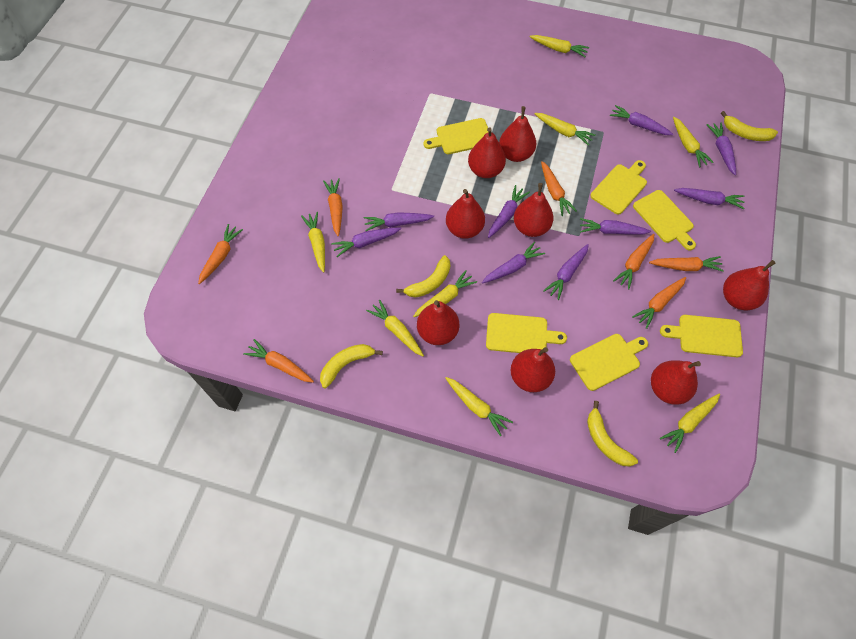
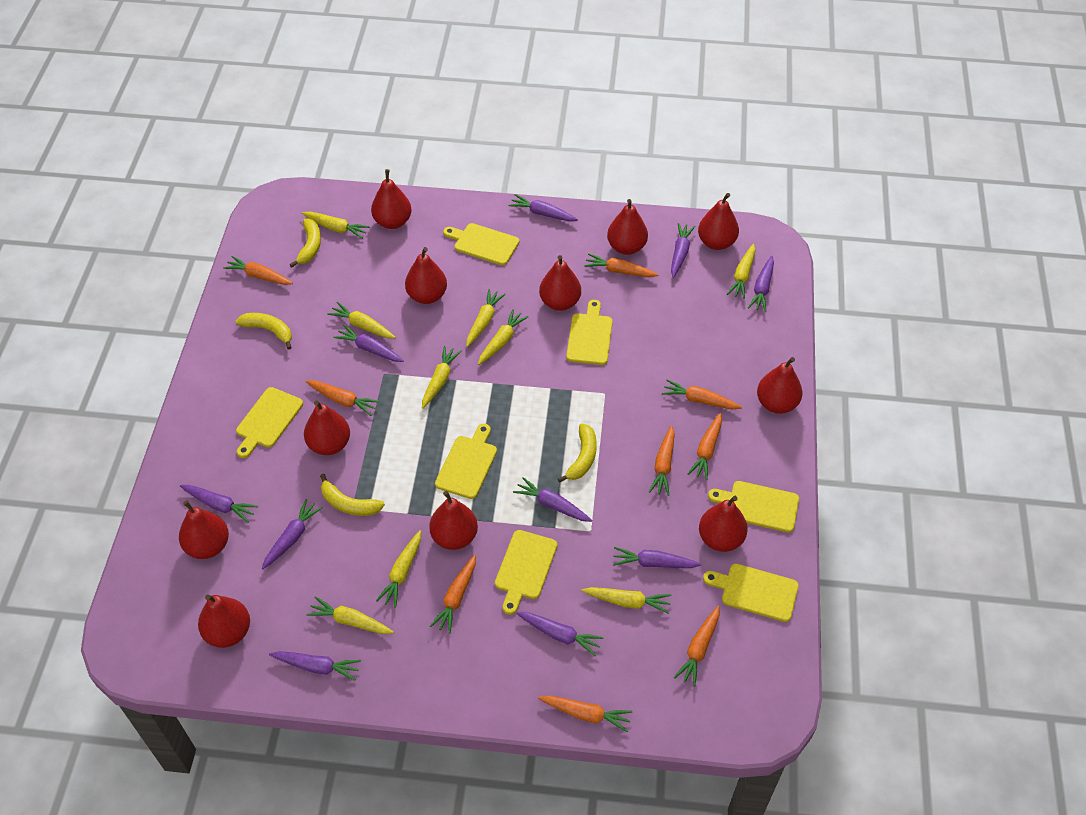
orange carrot: [198,224,243,284] [243,339,314,383] [323,178,343,236] [541,161,577,216] [613,234,655,290] [632,277,686,329] [649,256,724,272] = 7 -> [223,256,293,285] [306,380,380,416] [430,555,476,634] [538,696,633,732] [584,253,659,277] [649,425,675,496] [662,379,742,409] [674,606,719,687] [688,413,722,480] = 9
purple carrot: [331,227,401,257] [364,212,434,231] [482,241,545,283] [488,185,530,238] [543,244,589,300] [580,218,651,235] [610,105,673,135] [674,188,744,209] [707,123,736,175] = 9 -> [180,485,258,523] [262,499,323,569] [269,651,361,681] [334,325,404,362] [509,194,578,221] [513,477,592,522] [516,612,604,656] [613,547,701,568] [671,223,695,278] [748,256,774,312] = 10
red pear: [417,300,459,345] [446,189,485,239] [468,127,506,178] [499,106,536,162] [511,347,555,392] [514,183,553,237] [651,361,701,404] [723,260,775,310] = 8 -> [179,500,229,559] [198,595,250,648] [304,400,350,455] [371,169,412,229] [405,247,447,304] [429,491,478,550] [539,255,581,311] [607,199,648,255] [698,193,739,250] [699,496,748,552] [757,357,803,414] = 11
yellow carrot: [301,212,325,273] [366,299,424,356] [413,270,477,317] [445,377,513,436] [530,35,589,57] [534,113,596,146] [660,394,720,453] [673,117,714,167] = 8 -> [302,212,370,239] [306,596,394,634] [327,302,396,339] [376,530,421,608] [422,346,462,409] [466,289,506,347] [478,309,528,365] [581,587,672,614] [727,244,756,299] = 9
yellow cutting board: [423,118,488,154] [486,313,567,353] [570,334,648,391] [591,160,647,215] [633,190,696,250] [660,315,743,357] = 6 -> [236,387,303,458] [435,424,497,499] [443,223,519,265] [495,530,557,615] [566,300,613,365] [703,564,799,622] [708,481,799,532] = 7

